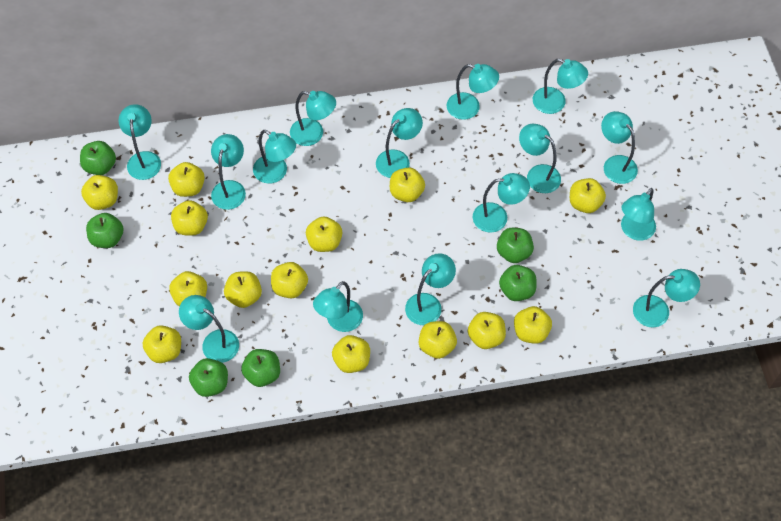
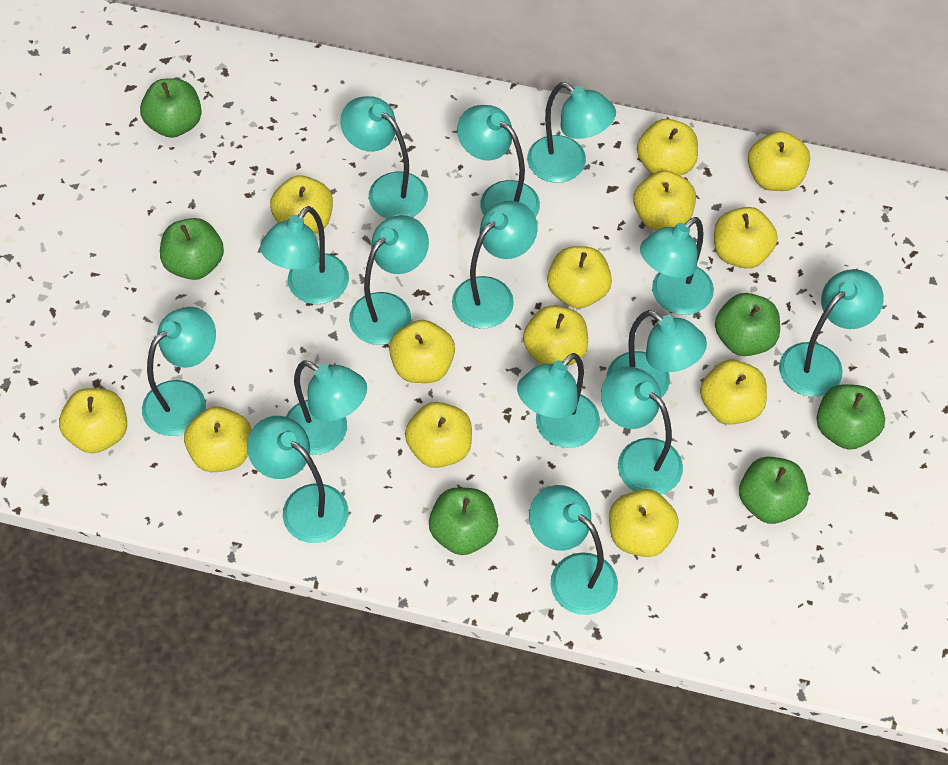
yellow apple: [81,175,118,210] [143,325,181,363] [168,162,205,197] [169,271,207,307] [171,200,208,236] [224,271,262,308] [271,262,308,298] [306,216,342,252] [332,335,370,373] [390,168,425,202] [419,321,457,359] [468,312,506,349] [514,306,552,344] [570,178,606,213] = 14 -> [59,388,127,453] [184,407,252,472] [270,176,333,234] [389,320,455,383] [405,402,472,468] [523,305,588,366] [547,246,612,308] [609,489,679,557] [633,170,696,231] [637,119,698,176] [700,360,767,425] [714,207,778,269] [748,131,810,191] = 13

